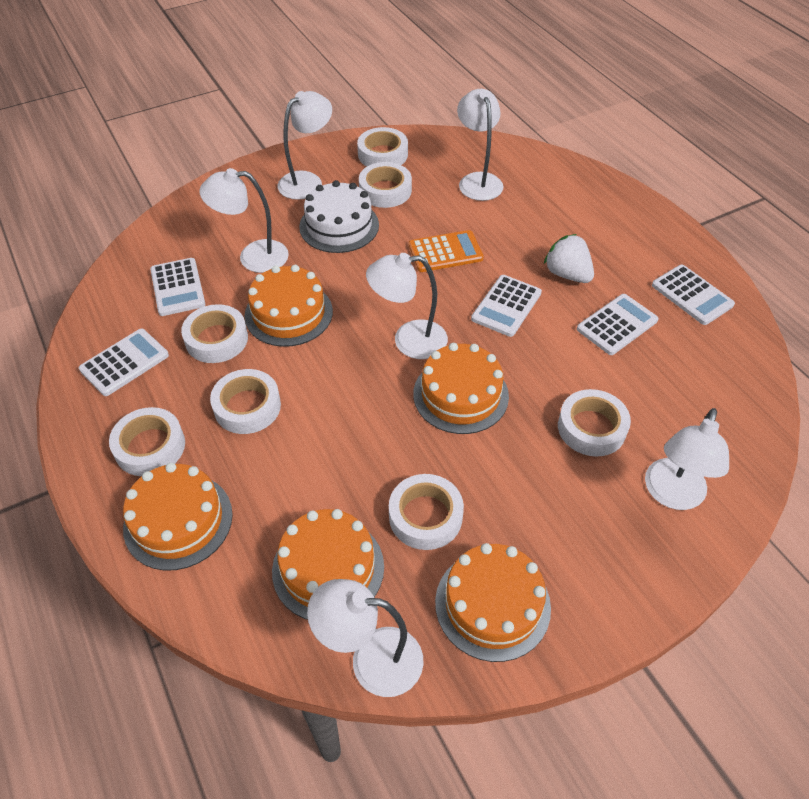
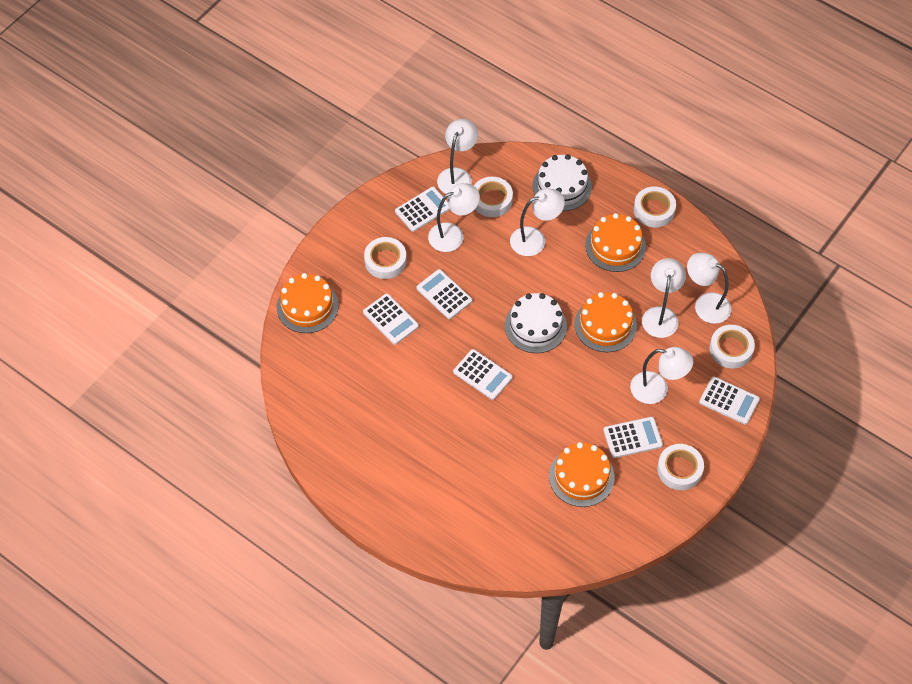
orange cake: [123,463,233,571] [244,265,333,347] [272,509,384,620] [413,343,509,434] [435,543,551,662] = 5 -> [277,273,339,333] [549,442,615,507] [574,292,637,352] [585,213,646,272] = 4
orange calculator: [409,230,484,272] = 1 -> none = 0
white cake: [299,180,379,253] = 1 -> [505,293,567,353] [533,154,592,211] = 2
white calculator: [79,329,169,396] [150,258,205,316] [471,275,542,337] [577,294,658,355] [652,265,735,325] = 5 -> [363,293,419,345] [395,187,450,232] [416,269,472,319] [453,349,513,400] [603,417,663,458] [699,377,760,425] = 6
white strawberry: [544,234,594,283] = 1 -> none = 0
white tape: [109,407,185,476] [181,304,248,363] [210,369,281,434] [357,127,408,166] [359,162,412,208] [389,474,464,550] [558,389,631,457] = 7 -> [364,237,407,279] [474,177,513,217] [634,187,676,227] [657,444,704,490] [709,325,755,369] = 5

